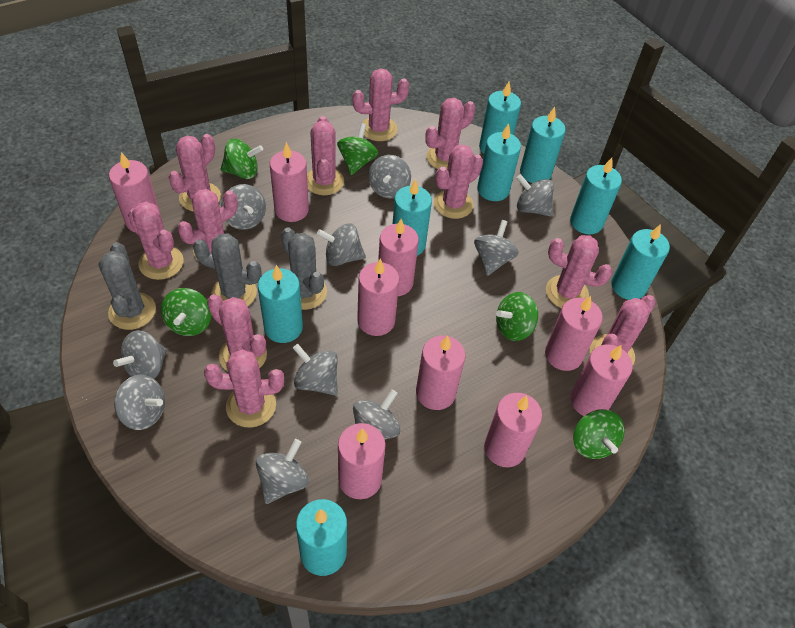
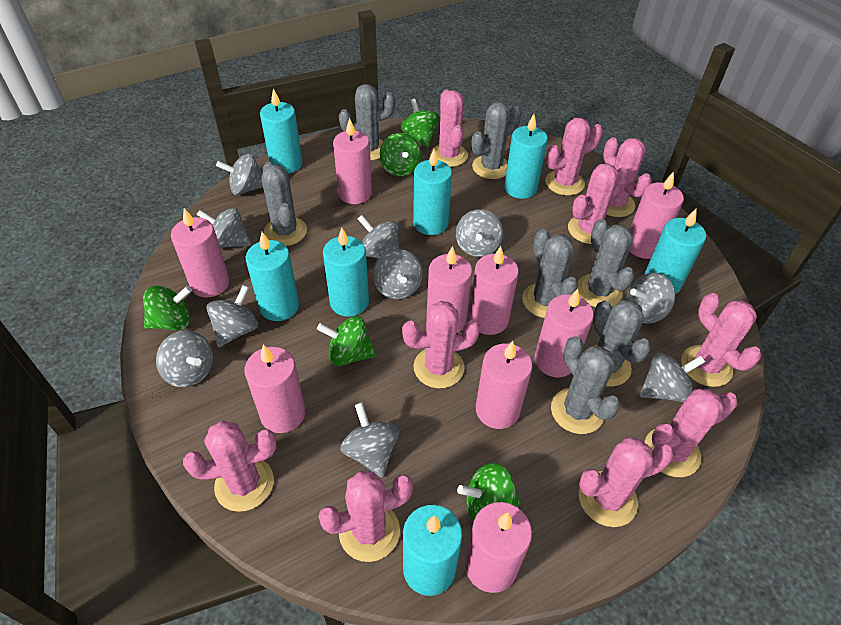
grey cactus: [99,242,156,330] [193,233,262,307] [281,227,327,310] = 3 -> [262,161,307,246] [339,84,395,161] [471,102,521,179] [522,229,578,318] [551,336,621,434] [577,219,635,307] [583,300,651,387] = 7
pink cactus: [128,202,184,280] [168,134,221,212] [178,189,238,260] [204,349,284,428] [207,294,267,371] [307,116,344,195] [352,68,409,141] [425,98,476,169] [434,144,483,219] [546,235,612,308] [590,295,656,364] = 11 -> [183,421,277,512] [318,471,413,562] [402,301,480,389] [430,89,468,167] [545,118,603,195] [568,163,629,244] [579,437,674,527] [603,137,652,217] [645,389,738,477] [681,293,761,387] = 10
turquoise candle: [258,265,303,343] [296,499,347,576] [393,179,432,256] [477,123,521,201] [479,81,521,154] [520,107,566,183] [570,158,622,234] [611,224,670,300] = 8 -> [246,232,299,321] [260,89,303,174] [323,228,369,317] [403,505,462,596] [413,149,452,235] [504,114,548,199] [644,209,706,294] = 7

